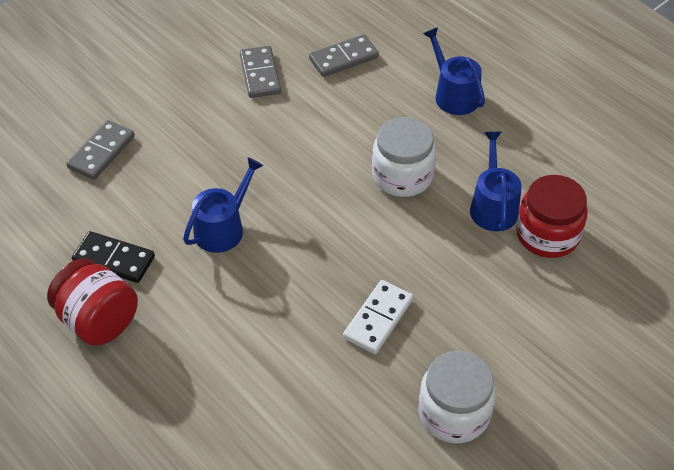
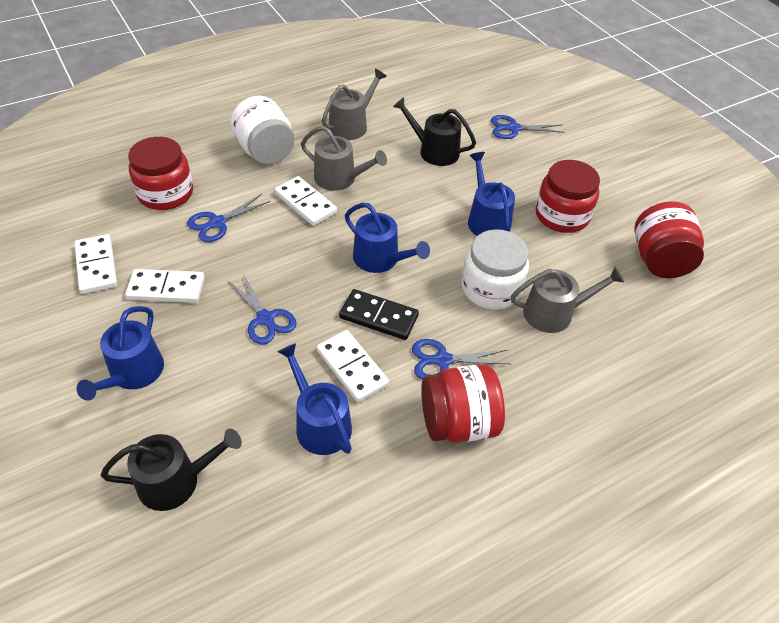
black watering can: none = 0 -> [101,429,242,511] [393,97,476,166] = 2
blue scissors: none = 0 -> [187,194,270,242] [228,274,297,344] [412,339,510,380] [491,115,565,139] = 4
blue watering can: [183,157,263,253] [423,27,485,115] [470,132,522,231] = 3 -> [76,306,164,401] [278,343,352,455] [345,203,430,273] [468,152,515,236] = 4
grey domino: [66,120,135,180] [240,46,281,98] [309,34,379,77] = 3 -> none = 0
grey watering can: none = 0 -> [301,126,387,191] [322,69,387,140] [511,267,624,333] = 3
red jar: [47,258,138,346] [516,175,588,258] = 2 -> [128,137,193,210] [421,364,505,443] [536,160,600,233] [634,201,704,278] = 4
white domino: [343,280,414,354] = 1 -> [74,234,117,294] [125,269,205,303] [275,176,337,226] [317,330,389,402] = 4

